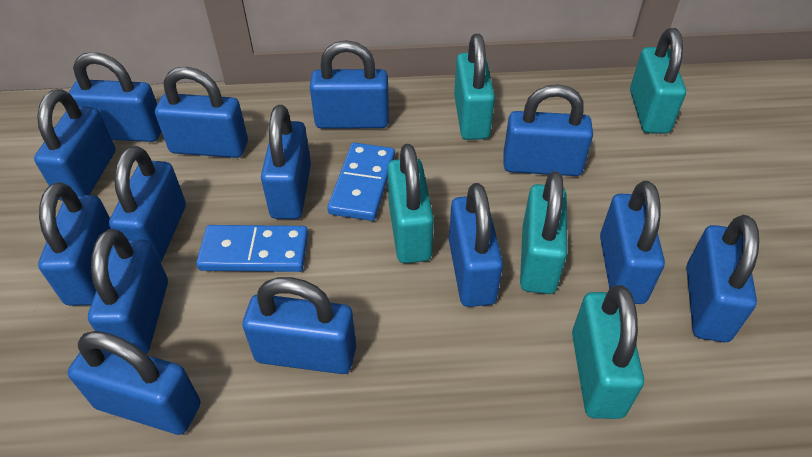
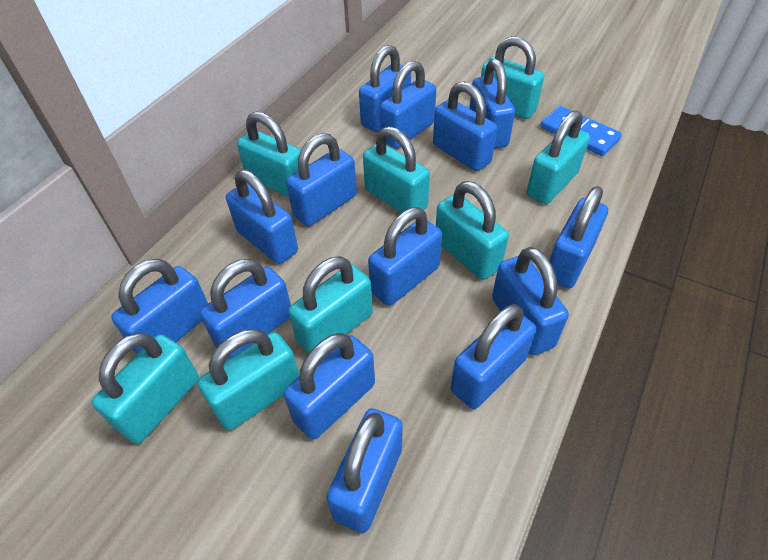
blue domino: [196,225,308,272] [327,143,395,221] = 2 -> [540,106,622,156] = 1
turquoise padlock: [387,144,434,263] [454,34,495,140] [520,171,567,294] [572,285,644,419] [630,28,686,134] = 5 -> [92,333,199,444] [197,329,299,430] [237,111,301,197] [288,256,373,354] [363,126,430,213] [436,181,509,280] [481,36,544,119] [527,110,590,204] = 8

